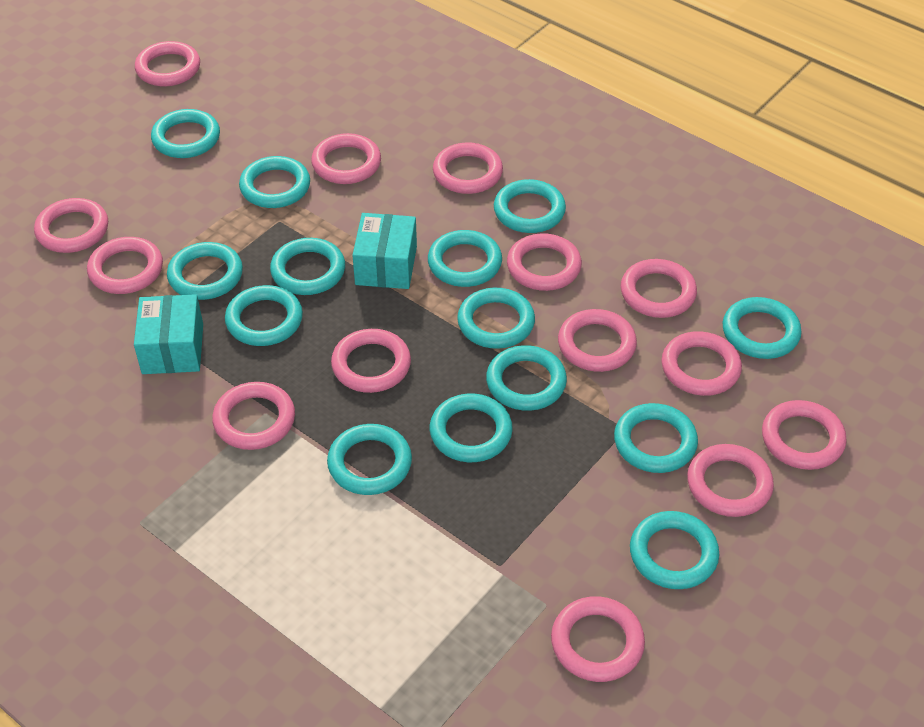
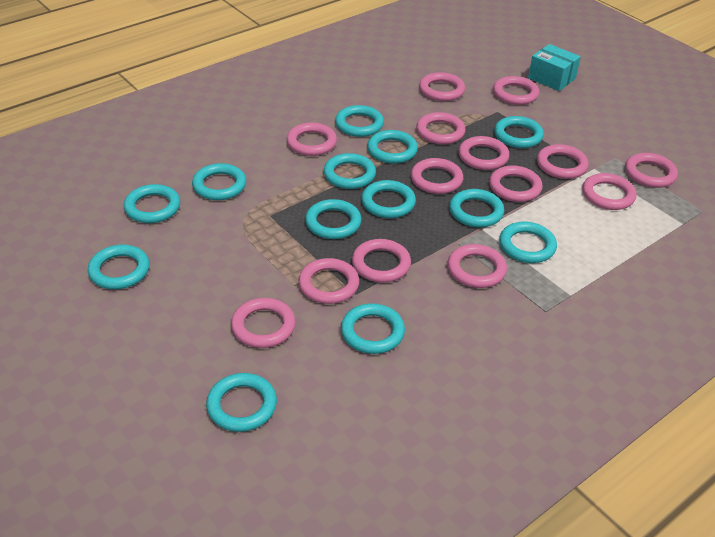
turquoise box: [134,294,203,374] [352,213,417,289] = 2 -> [528,44,581,91] = 1
turquoise ring: [151,109,220,158] [167,242,243,300] [225,285,303,346] [239,156,310,208] [270,238,345,295] [327,424,412,495] [428,230,502,287] [430,394,513,462] [457,288,535,349] [486,345,567,411] [494,179,566,233] [614,403,698,473] [630,511,719,589] [723,297,802,359] = 14 -> [88,245,150,289] [124,184,180,223] [192,163,246,200] [206,373,277,432] [305,199,361,239] [323,153,376,189] [335,105,384,137] [341,303,405,354] [361,180,416,218] [367,130,418,164] [449,189,504,228] [494,116,544,148] [499,222,557,263] = 13

